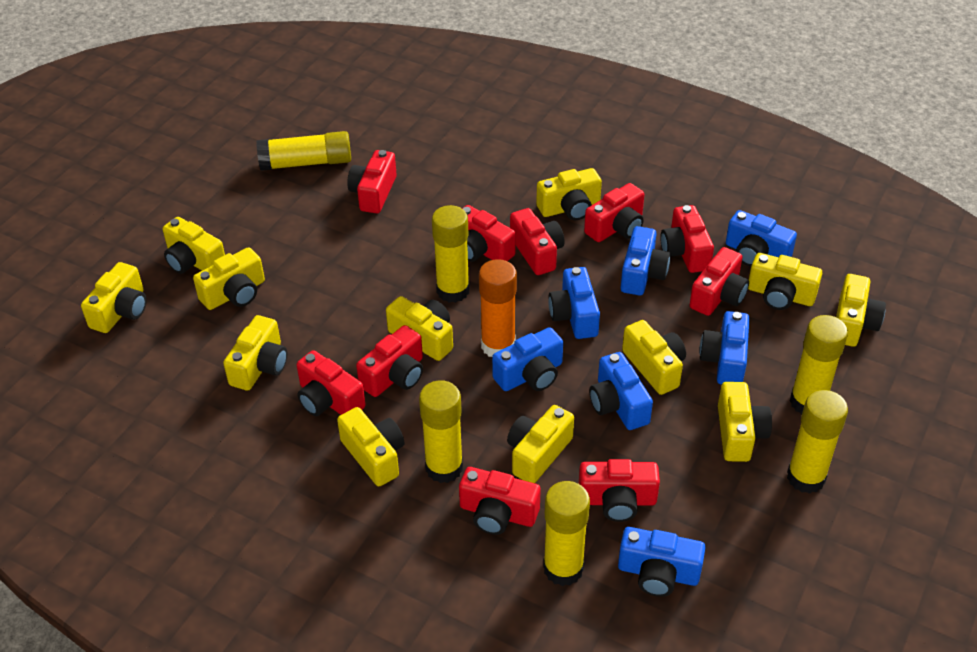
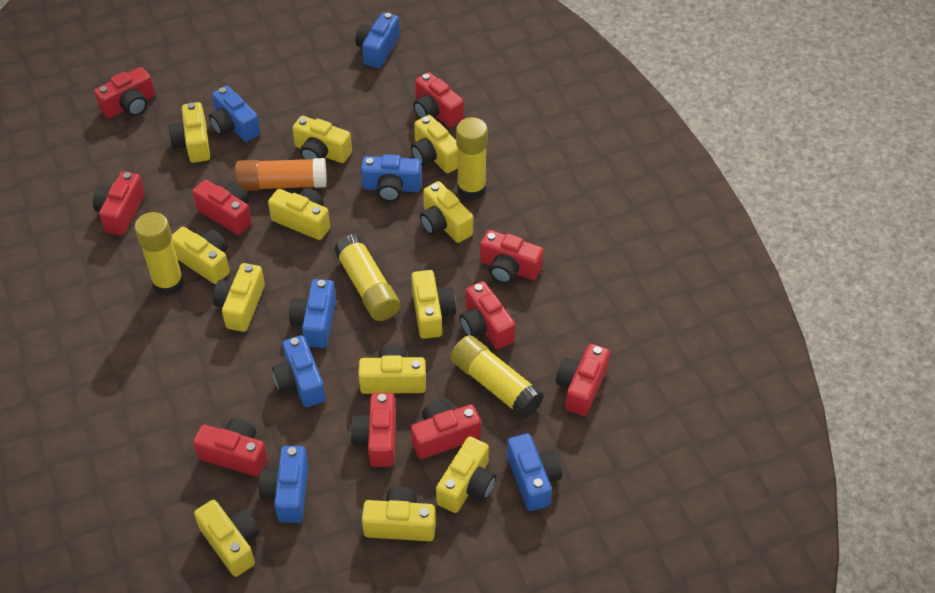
yellow glue stick: [257,131,351,171] [419,380,463,483] [432,205,470,303] [543,481,590,586] [787,390,848,494] [790,315,848,415] = 6 -> [134,212,184,296] [334,234,400,321] [450,335,544,419] [456,117,488,200] = 4

